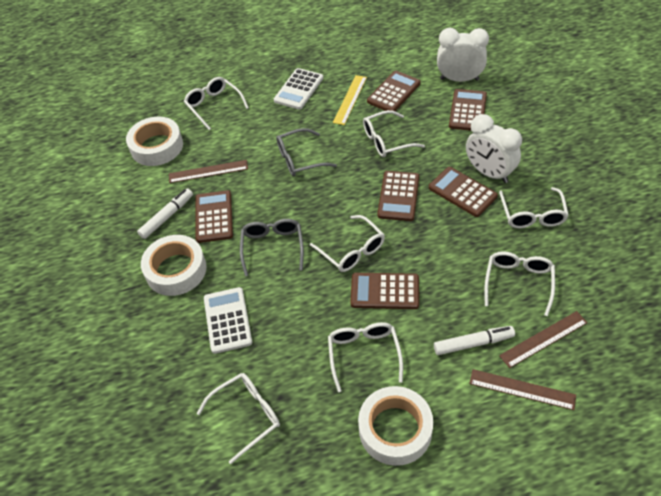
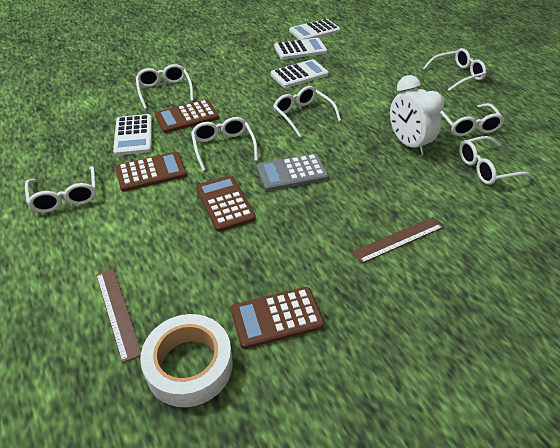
brown calculator: [195,190,233,243] [350,273,419,309] [367,71,421,111] [377,171,419,221] [429,167,498,217] [449,89,487,131] = 6 -> [115,152,187,192] [155,99,219,133] [196,175,256,232] [231,287,324,349] = 4
brown ruler: [169,160,248,183] [469,369,576,410] [499,311,588,368] = 3 -> [96,269,141,363] [352,217,444,264] = 2
grey calculator: none = 0 -> [257,153,328,191] = 1
grey glasses: [240,219,304,276] [276,128,337,176] = 2 -> none = 0
white calculator: [204,287,252,354] [274,68,323,110] = 2 -> [113,114,152,156] [271,59,329,88] [274,38,327,60] [289,19,340,40] = 4
white clock: [437,28,489,82] [466,114,522,183] = 2 -> [390,75,444,155] = 1
white marker: [137,188,193,239] [434,326,515,355] = 2 -> none = 0
white tape: [126,117,183,166] [141,235,207,296] [358,386,433,466] = 3 -> [140,314,233,407] = 1
yellow ruler: [333,75,367,125] = 1 -> none = 0

